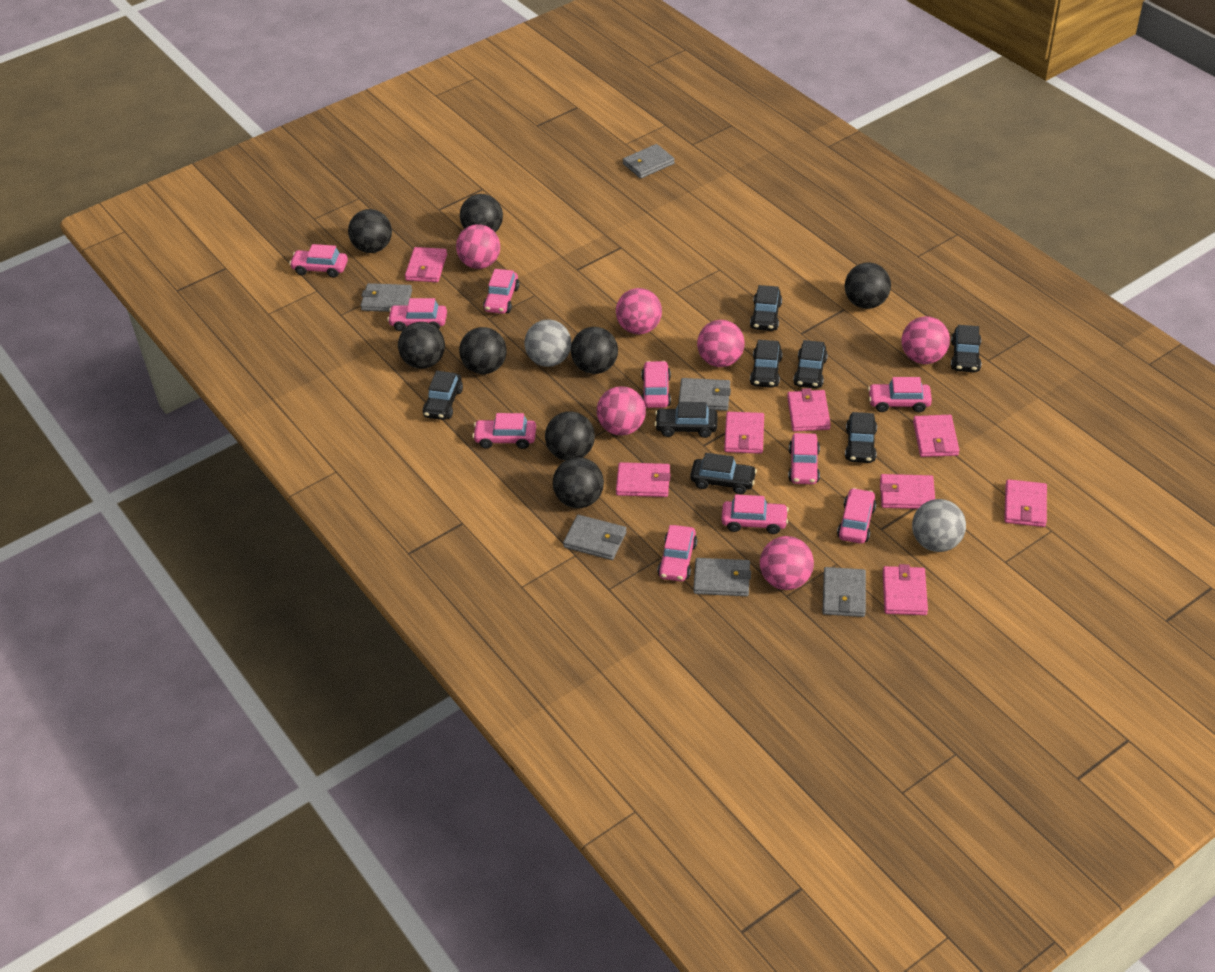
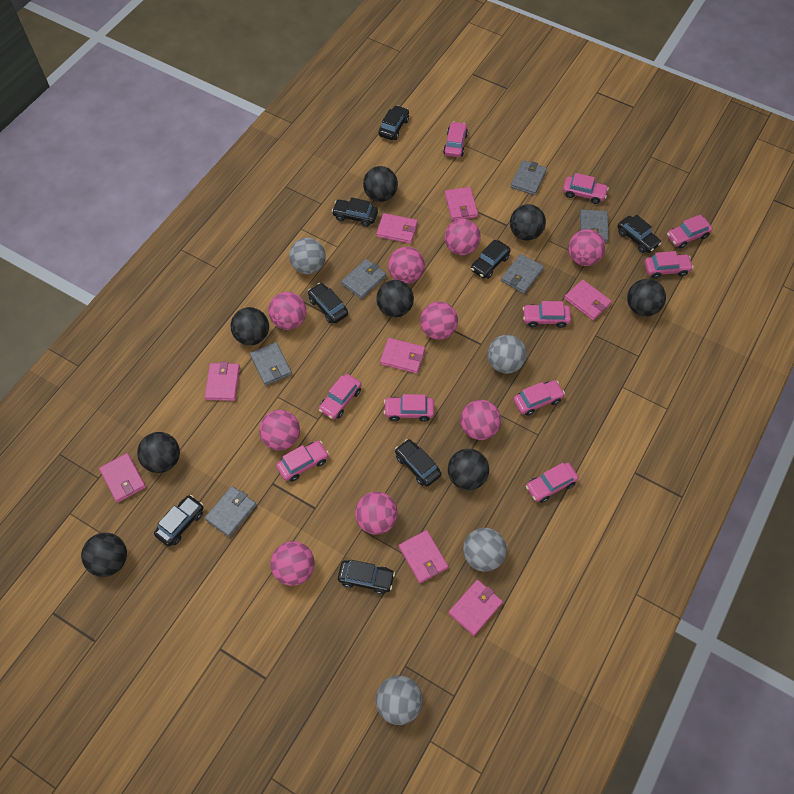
grey ball: [524,320,571,367] [912,499,966,552] = 2 -> [289,238,326,274] [376,675,423,725] [463,528,507,572] [487,335,527,374] = 4
pink ball: [456,224,500,269] [597,386,646,435] [616,288,662,334] [697,320,745,367] [760,536,814,590] [902,316,950,364] = 6 -> [259,410,300,450] [269,292,306,330] [271,541,315,586] [355,492,398,535] [388,247,425,284] [420,302,458,340] [445,219,481,255] [460,400,501,440] [568,229,605,266] = 9

